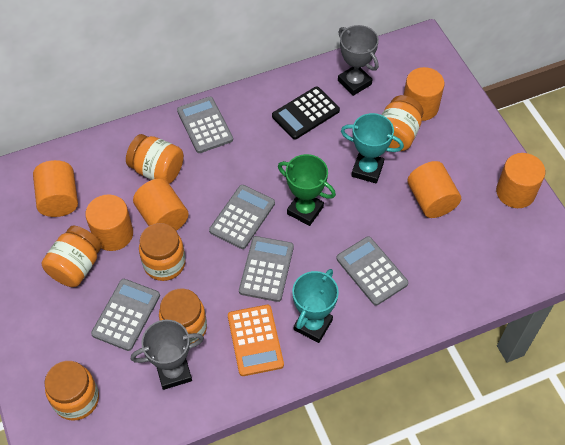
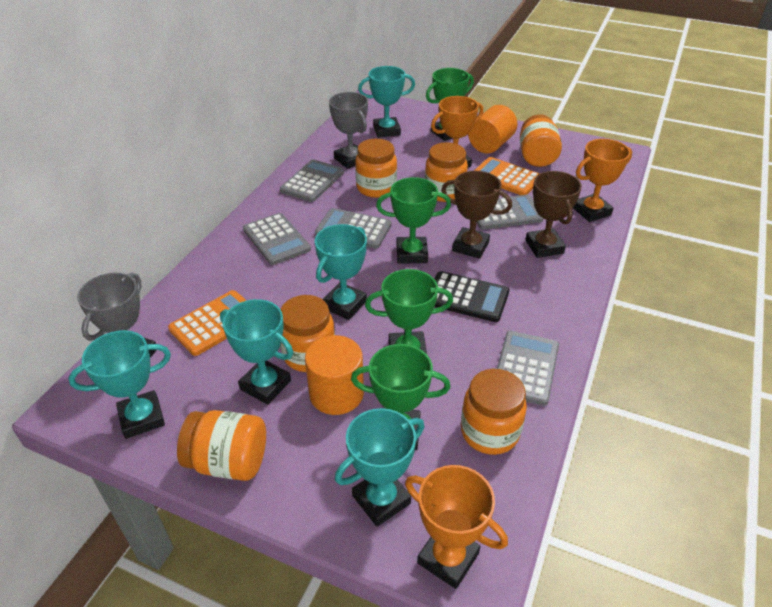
brown trophy: none = 0 -> [441,171,512,259] [525,171,582,258] = 2
green trophy: [278,154,336,226] = 1 -> [351,344,451,450] [365,269,453,354] [376,177,451,264] [426,68,474,141] = 4
orange calculator: [228,305,284,376] = 1 -> [168,290,247,356] [474,157,540,195] = 2
orange cylinder: [33,160,78,217] [85,194,133,251] [133,178,189,231] [404,67,445,121] [407,161,461,218] [496,153,545,208] = 6 -> [305,335,364,415] [468,105,517,154] = 2
orange trophy: none = 0 -> [405,465,508,589] [431,96,483,167] [573,139,632,222] = 3
turquoise trophy: [292,269,339,343] [341,113,404,183] = 2 -> [68,330,171,439] [220,299,293,405] [315,224,367,320] [335,408,424,527] [358,66,415,138] = 5

